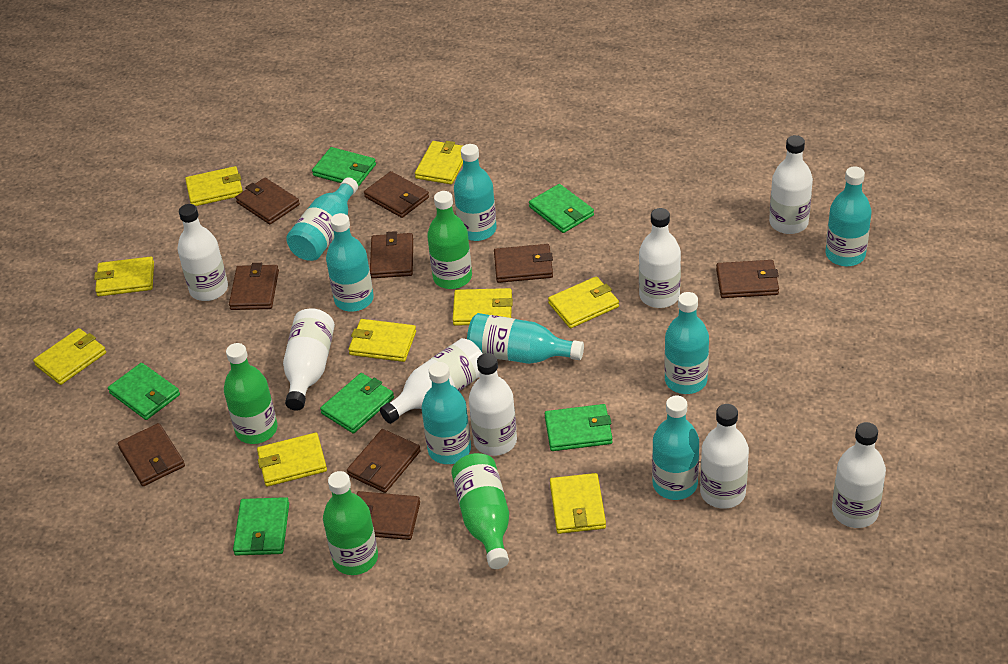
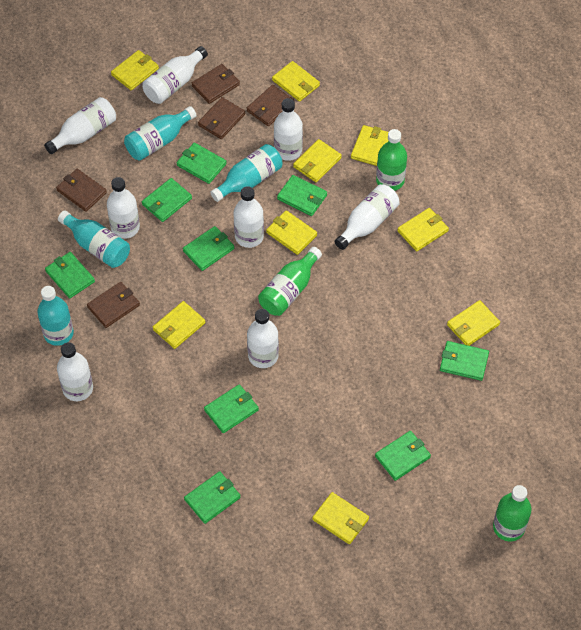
brown wallet: [118,423,185,486] [229,263,279,310] [235,178,300,224] [347,429,421,493] [357,491,420,540] [364,171,429,218] [370,231,413,278] [494,244,553,283] [716,260,779,298] = 9 -> [56,169,107,212] [87,282,140,328] [191,64,240,104] [198,97,245,139] [247,85,294,126] = 5
green bottle: [224,343,278,444] [323,471,378,575] [427,191,472,289] [451,453,509,569] = 4 -> [258,247,322,316] [376,129,407,191] [493,485,532,542] = 3
green wallet: [108,363,180,420] [233,497,289,555] [312,147,376,187] [320,373,394,433] [529,184,594,233] [545,404,613,451] = 6 -> [45,252,95,298] [142,178,192,222] [177,143,227,184] [183,226,234,271] [184,471,241,524] [204,384,259,433] [277,175,327,216] [375,431,431,481] [440,341,489,381] = 9
turquoise bottle: [286,177,358,261] [326,213,374,312] [421,362,471,464] [454,144,497,241] [467,313,584,364] [652,396,699,500] [664,292,709,394] [826,166,871,266] = 8 -> [37,286,74,346] [58,210,130,268] [124,106,197,161] [210,144,283,202] = 4

